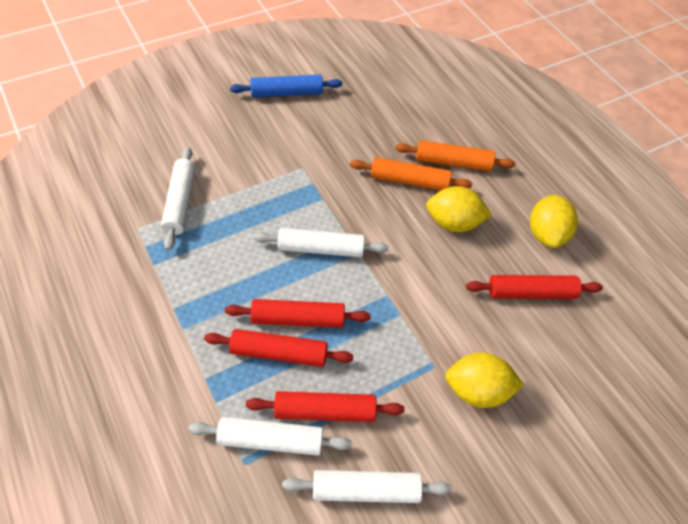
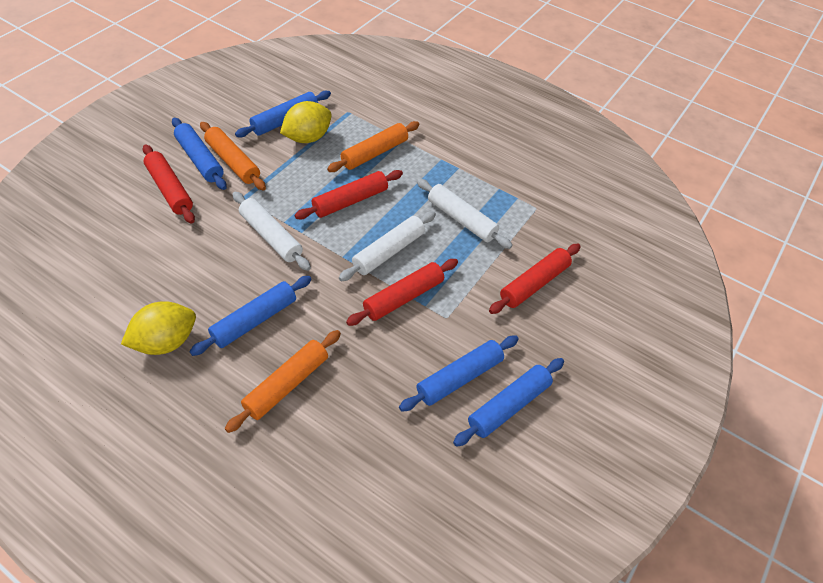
blue rolling pin: [230,75,342,98] = 1 -> [172,117,227,190] [189,276,312,356] [235,91,331,137] [399,336,519,412] [453,358,564,447] = 5
orange rolling pin: [350,157,472,190] [396,140,515,171] = 2 -> [200,122,266,190] [225,330,341,433] [327,121,420,172] = 3
white rolling pin: [161,147,196,250] [189,417,352,456] [254,228,388,257] [282,470,452,503] = 4 -> [233,192,311,271] [339,211,436,281] [417,179,513,249] = 3
yellow lemon: [426,186,492,232] [445,352,524,408] [530,195,578,248] = 3 -> [121,301,196,355] [280,101,332,143] = 2

